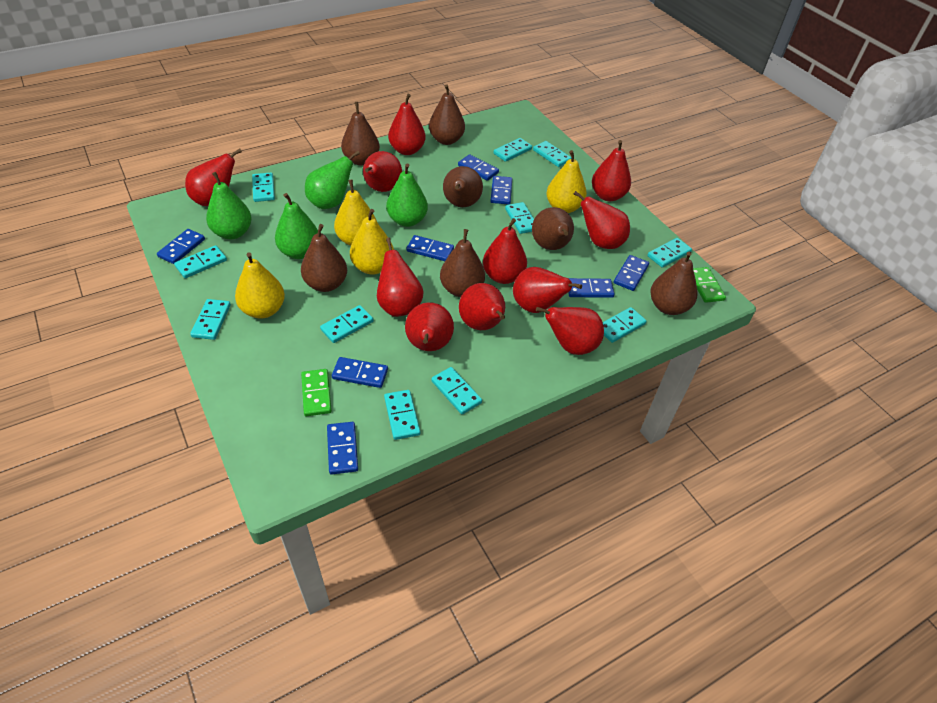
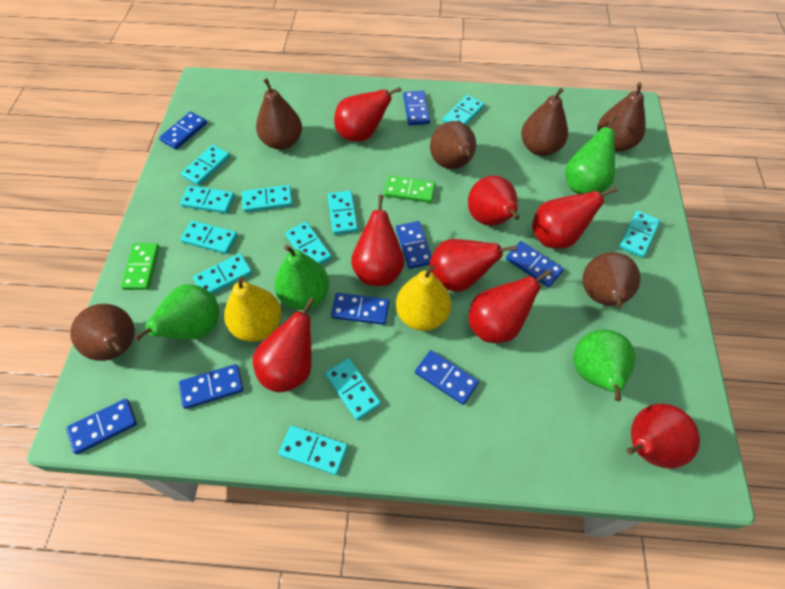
brown pear: [301,224,347,292] [341,102,380,166] [429,84,465,145] [440,229,485,297] [443,166,483,207] [532,207,574,250] [650,252,697,315] = 7 -> [70,304,135,361] [256,78,302,150] [430,121,476,169] [521,88,568,156] [583,252,641,308] [597,83,646,152] = 6
red pear: [185,149,242,206] [363,151,402,192] [377,238,424,317] [388,94,426,155] [405,302,454,351] [459,283,505,330] [483,218,527,284] [513,267,582,313] [536,307,604,355] [573,191,630,249] [592,140,631,201] = 11 -> [253,298,315,392] [334,87,402,142] [351,194,404,286] [429,239,517,292] [468,176,520,226] [469,269,552,343] [532,187,617,249] [627,404,700,469] = 8
yellow pear: [235,252,285,319] [334,179,377,246] [350,209,394,275] [546,150,587,213] = 4 -> [224,276,282,342] [396,265,451,331] = 2

